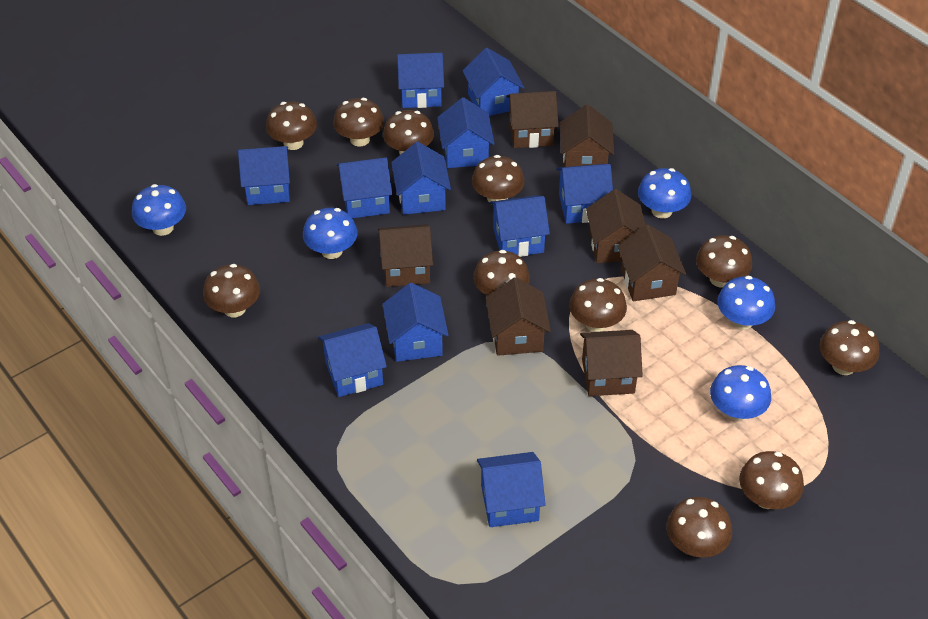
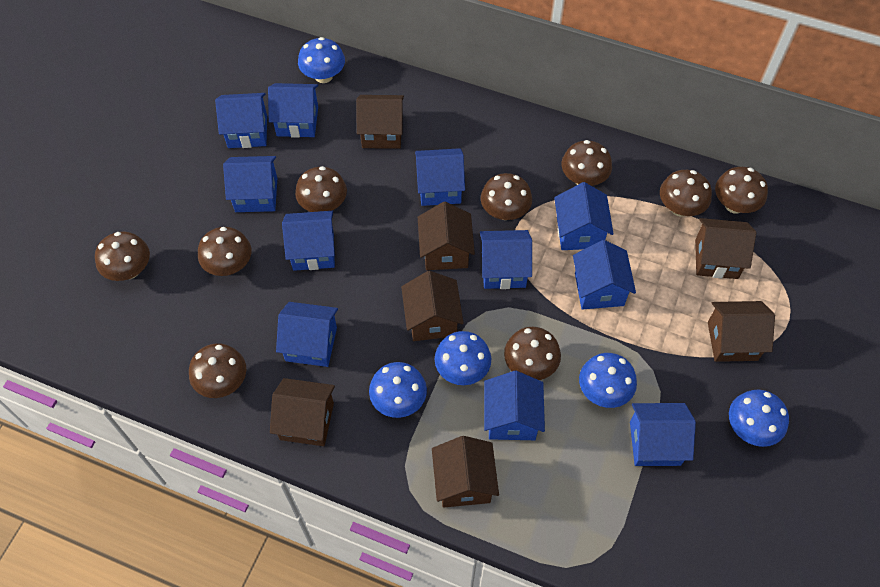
brown mushroom: [203,264,260,317] [266,102,317,150] [333,98,384,147] [383,110,434,155] [472,155,525,205] [473,250,530,296] [569,278,627,332] [666,497,732,558] [696,235,752,287] [739,451,804,509] [819,320,880,375] = 11 -> [95,232,150,281] [189,343,246,398] [198,227,251,276] [295,166,347,212] [481,173,532,220] [504,327,561,380] [562,140,612,186] [660,170,712,217] [715,167,768,214] = 9

